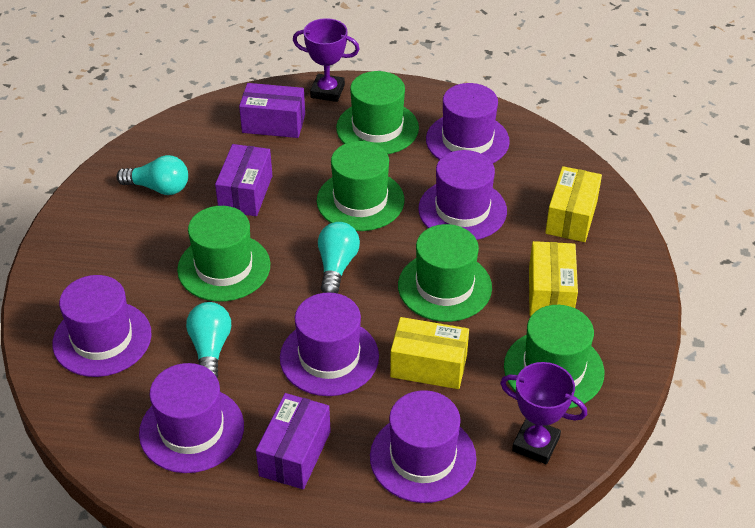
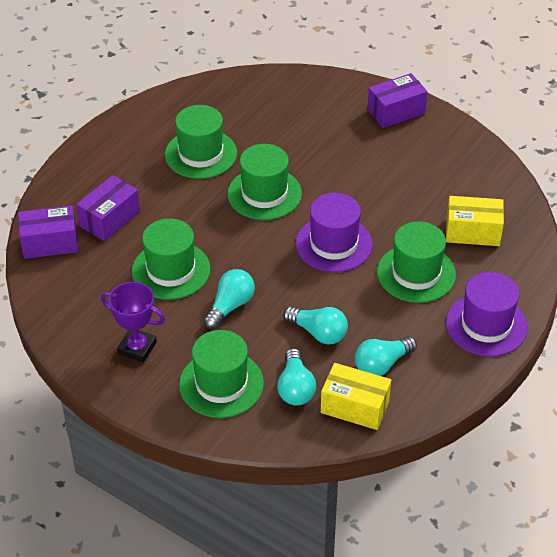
purple hat: [52,275,152,377] [139,363,244,473] [280,293,379,396] [370,390,476,503] [418,150,507,240] [426,83,510,163] = 6 -> [295,193,373,272] [446,272,528,357] = 2
purple trophy: [293,18,360,102] [500,362,587,464] = 2 -> [101,282,165,363] = 1
turquoise light bulb: [116,155,188,195] [186,302,231,378] [318,222,360,293] = 3 -> [203,269,255,329] [277,348,316,406] [283,306,348,344] [355,336,417,376] = 4
yellow box: [390,317,469,389] [529,241,578,316] [545,166,602,242] = 3 -> [321,363,391,430] [446,196,504,246] = 2

